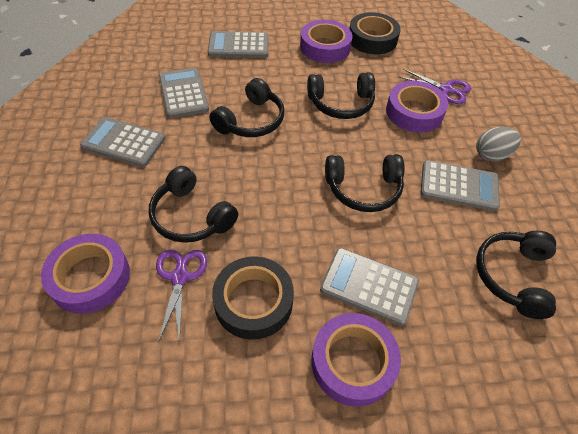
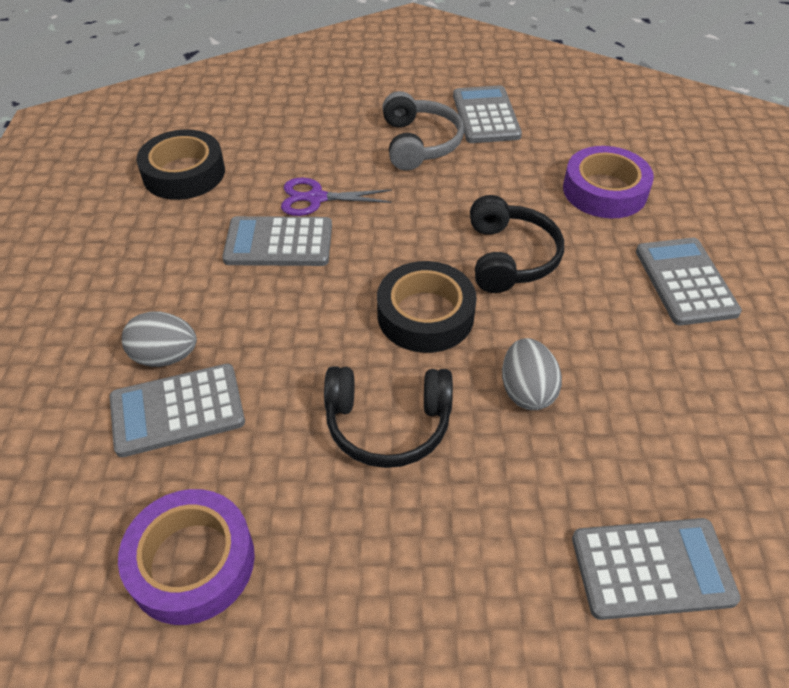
black headphones: [149,166,238,243] [210,78,284,137] [307,72,375,119] [325,154,405,212] [476,231,556,319] = 5 -> [324,366,453,468] [470,195,564,293] = 2
grey egg: [476,127,521,162] = 1 -> [122,311,197,367] [502,338,562,410] = 2
grey headphones: none = 0 -> [382,91,464,171] = 1
purple scissors: [156,249,207,344] [399,69,471,104] = 2 -> [281,178,392,216] = 1
purple tape: [41,234,130,314] [300,20,352,63] [311,313,401,407] [386,81,448,133] = 4 -> [118,489,255,625] [563,146,654,218] = 2

